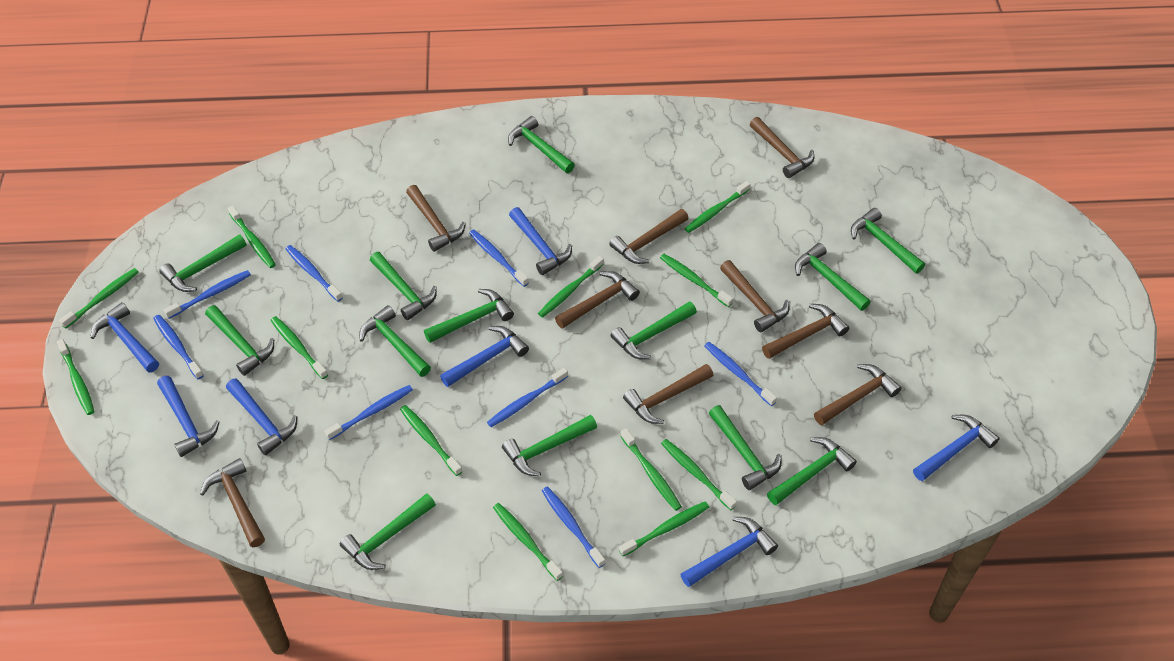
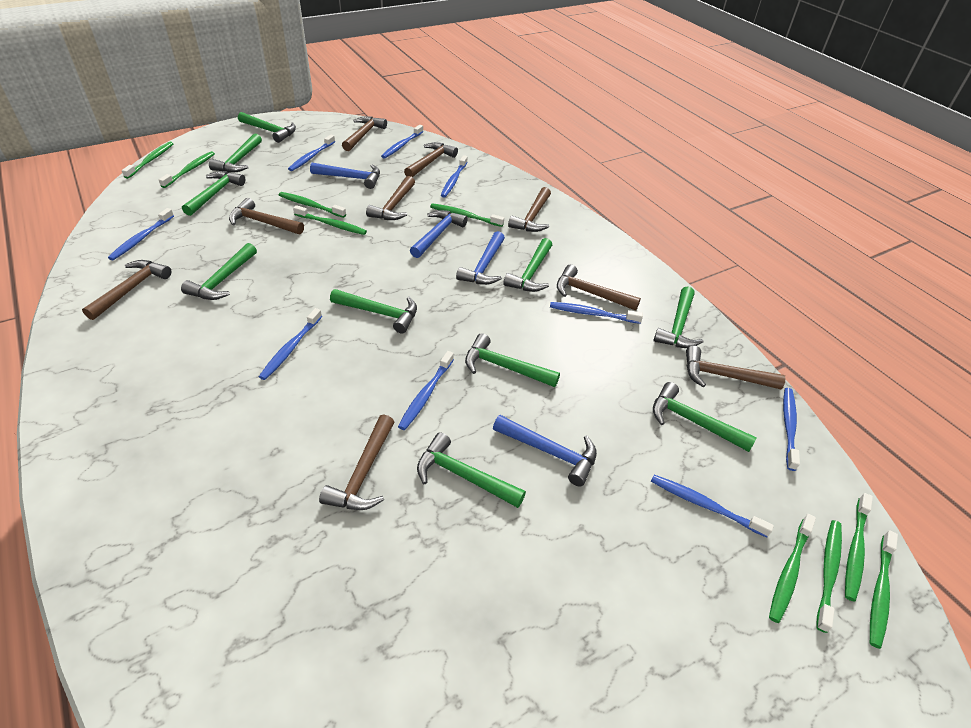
blue hammer: [90,302,159,372] [157,376,219,457] [226,378,297,456] [440,326,529,387] [509,207,572,275] [681,517,778,587] [913,415,1000,481] = 7 -> [310,163,380,189] [410,210,468,258] [456,231,505,285] [493,415,597,486] = 4
blue toothbrush: [153,315,204,379] [164,270,251,319] [285,245,343,302] [325,385,413,440] [469,230,529,287] [487,367,568,427] [542,486,605,568] [704,342,777,406] = 8 -> [108,208,174,260] [259,308,322,380] [288,134,335,171] [381,125,424,158] [398,351,454,430] [441,155,467,198] [550,302,643,324] [651,475,774,537] [783,388,800,471] = 9
green hammer: [159,234,247,292] [205,305,274,376] [340,493,436,570] [359,305,431,377] [370,252,437,320] [424,289,514,343] [502,415,597,476] [508,116,575,173] [610,301,697,359] [709,405,782,490] [767,437,857,505] [795,243,871,311] [851,208,925,274] = 13 -> [181,243,257,300] [182,171,245,216] [209,133,262,173] [238,112,296,143] [330,289,417,334] [417,432,526,508] [465,333,560,387] [503,238,552,292] [653,286,703,348] [653,382,757,452] = 10
green toothbrush: [57,339,95,415] [59,268,139,329] [228,206,276,268] [271,316,328,379] [400,405,463,476] [493,503,563,581] [538,256,604,318] [619,501,709,556] [621,428,682,511] [660,254,733,307] [661,439,737,510] [685,181,751,233] = 12 -> [122,142,174,179] [159,151,215,188] [279,192,346,218] [293,205,367,235] [430,203,504,227] [769,514,816,623] [816,520,842,633] [845,493,873,601] [870,530,898,649] = 9

